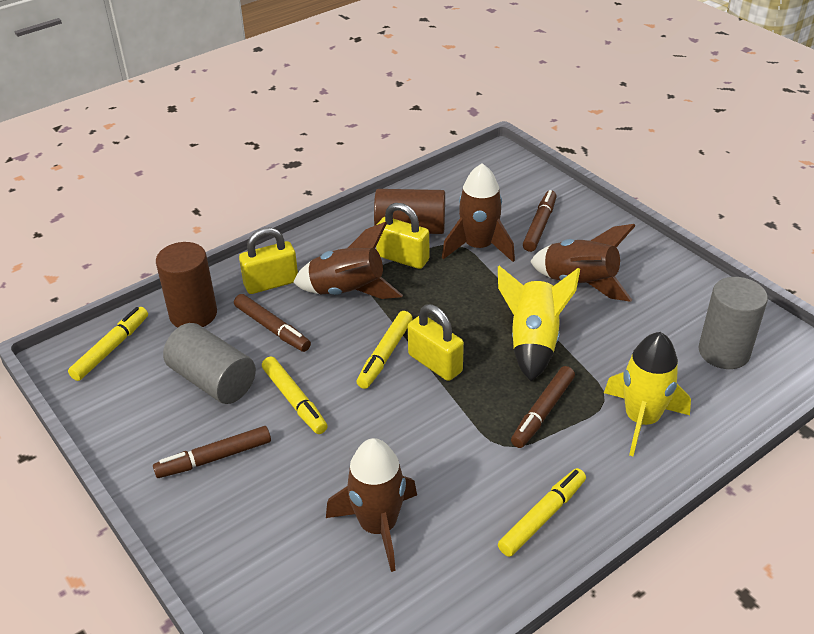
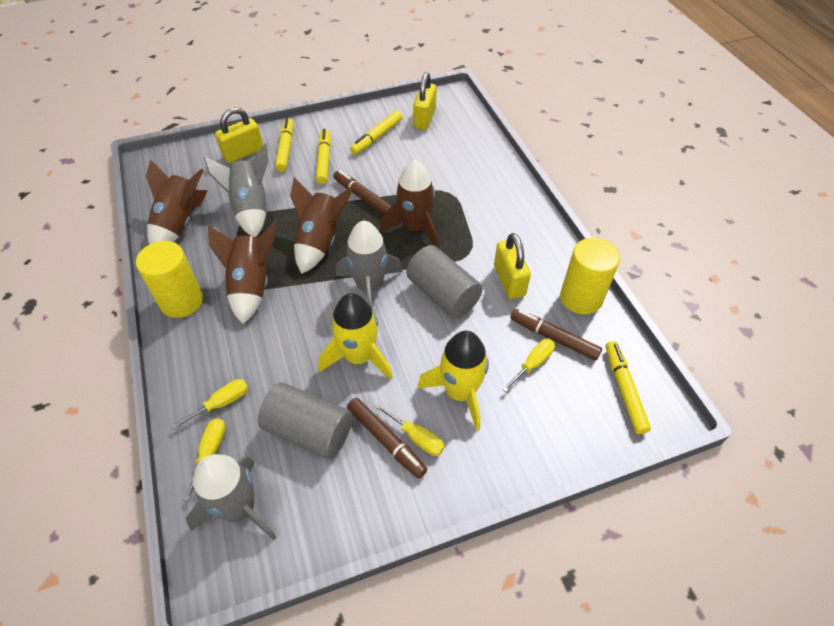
brown cylinder: [156,242,217,327] [374,189,445,234] = 2 -> none = 0
brown marker: [153,426,271,478] [234,294,311,352] [511,366,575,448] [523,190,557,252] = 4 -> [333,170,392,215] [347,398,427,479] [510,309,602,360] = 3
grey rocket: none = 0 -> [186,454,276,540] [204,144,268,237] [336,221,403,312] = 3
yellow cylinder: none = 0 -> [136,241,203,318] [560,238,620,315] = 2
yellow screwdriver: none = 0 -> [171,379,248,430] [183,418,226,501] [375,403,444,456] [502,339,555,392] = 4

